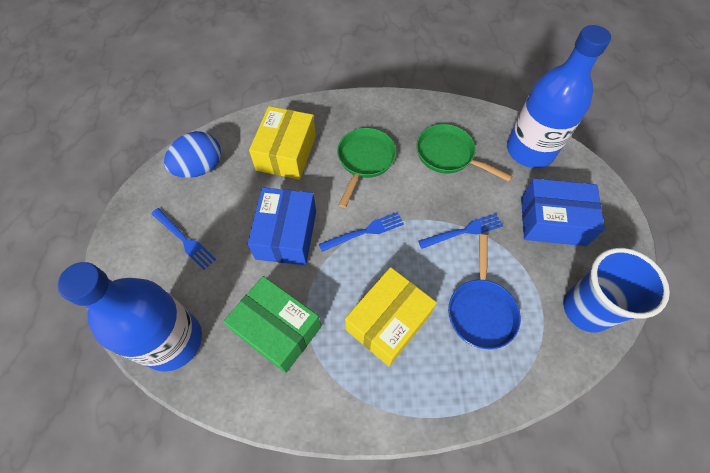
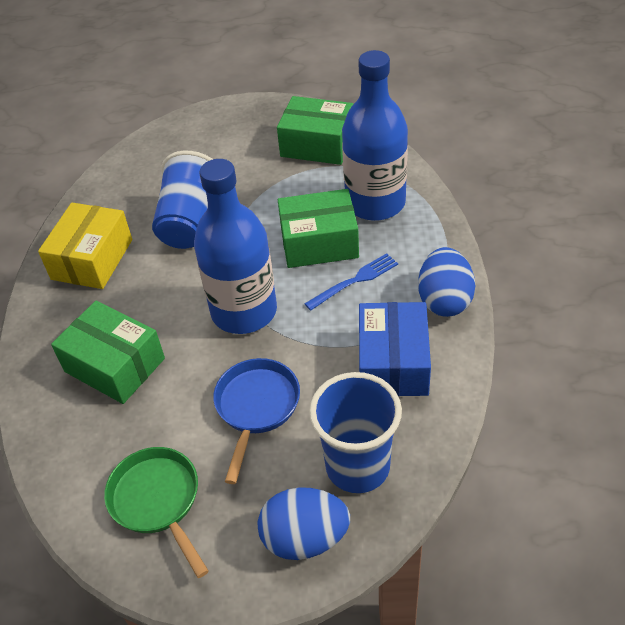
blue box: [248,188,316,265] [521,179,605,246] = 2 -> [359,302,431,396] = 1
blue cup: [563,248,670,332] = 1 -> [152,151,213,249] [309,372,402,493] = 2
blue egg: [164,131,221,178] = 1 -> [258,487,350,560] [418,247,475,317] = 2
blue fork: [151,208,216,270] [319,212,404,252] [418,214,503,249] = 3 -> [304,253,398,311] = 1
green box: [223,276,321,373] = 1 -> [51,301,165,404] [277,96,353,165] [278,189,359,268] = 3
green pan: [337,128,396,208] [416,124,513,182] = 2 -> [104,447,209,578] = 1
yellow box: [249,106,316,180] [345,267,437,366] = 2 -> [38,203,132,289] = 1

